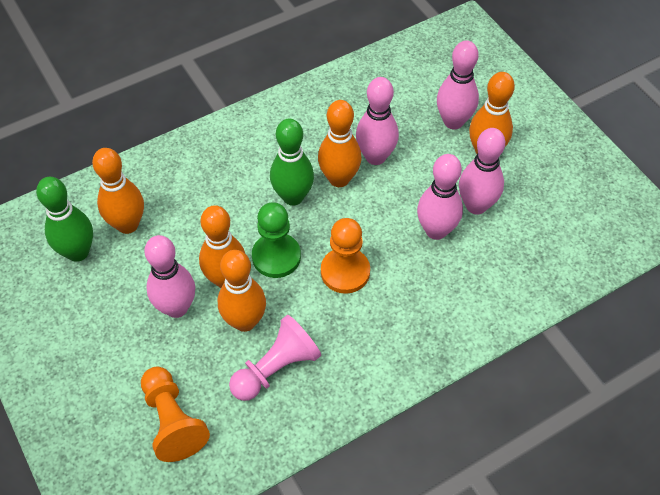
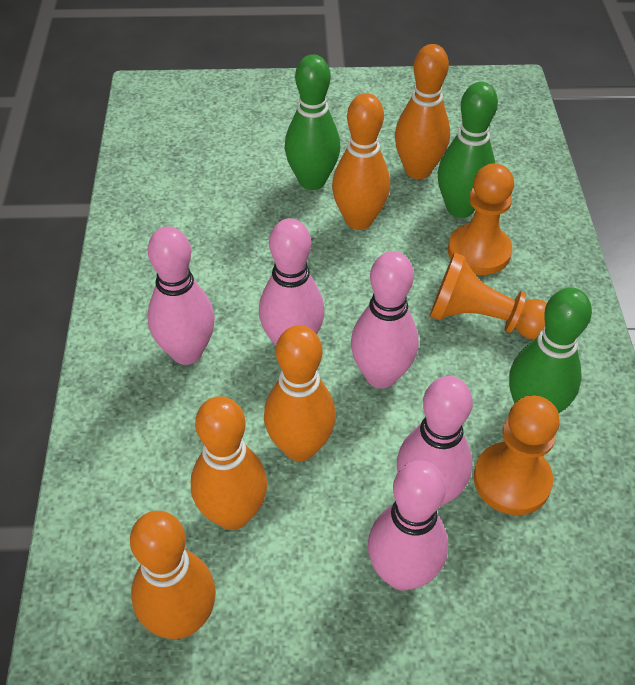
green bowling pin: [36,177,93,262] [270,118,314,206] = 2 -> [285,54,340,190] [438,82,498,218] [509,287,592,413] = 3
green pawn: [252,202,301,278] = 1 -> none = 0
orange pawn: [141,367,210,462] [321,218,370,294] = 2 -> [430,253,547,339] [448,163,514,275] [474,395,560,515] = 3
pink pawn: [229,315,321,401] = 1 -> none = 0

